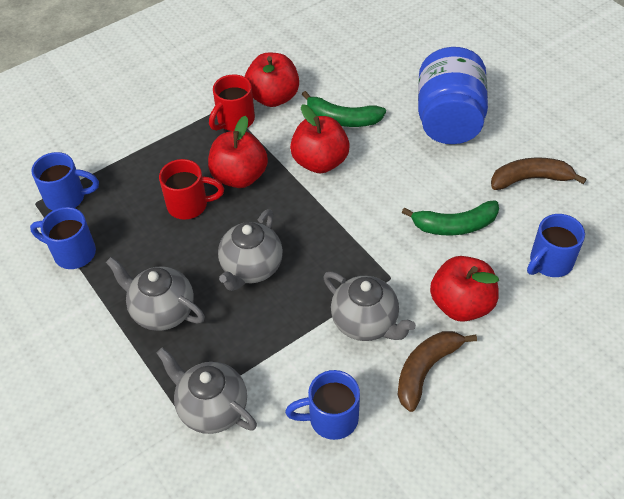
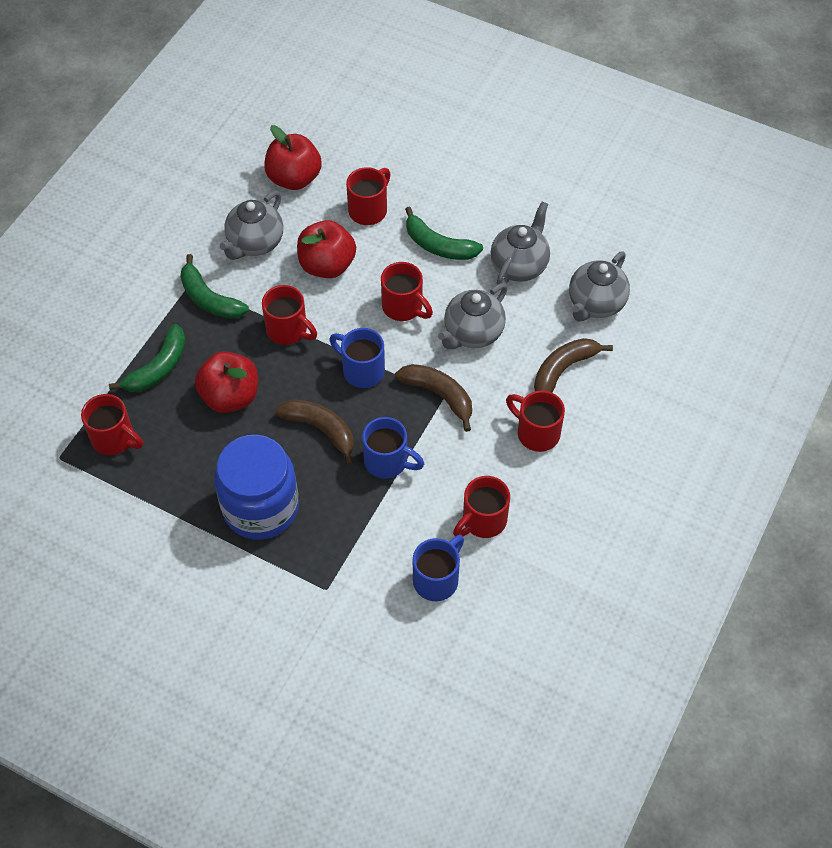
blue mug: [30,207,96,269] [31,152,99,211] [285,370,360,440] [527,214,585,277] = 4 -> [329,328,385,388] [362,417,424,479] [413,535,464,601] = 3
brown banana: [398,331,477,412] [491,157,586,190] = 2 -> [275,399,354,466] [395,364,472,432] [534,338,613,392] = 3
green banana: [302,91,386,127] [402,200,499,235] = 2 -> [109,324,186,392] [180,254,249,319] [405,206,483,260] = 3
red apple: [208,116,268,188] [244,53,299,107] [290,104,350,173] [430,256,499,322] = 4 -> [195,351,258,413] [264,125,322,190] [297,220,356,278] = 3
red mug: [159,159,224,219] [209,74,255,131] = 2 -> [81,394,143,455] [262,285,317,345] [346,167,391,225] [381,262,433,321] [453,476,510,538] [506,390,565,452] = 6

